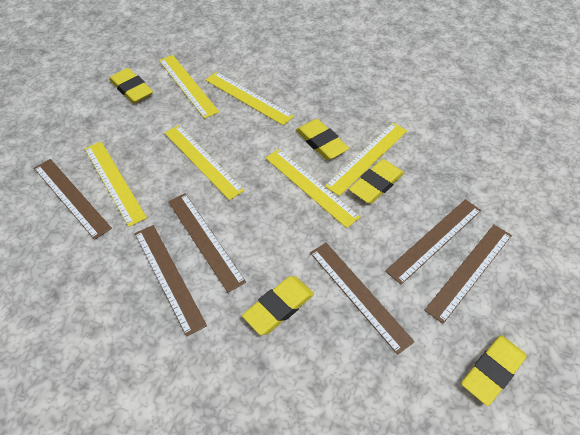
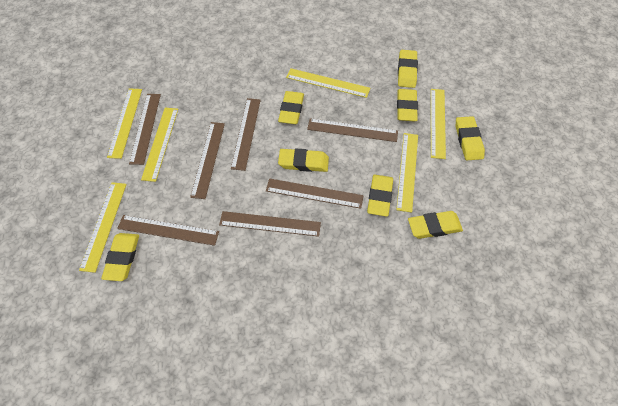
brown ruler: [34,159,112,240] [135,225,207,337] [168,193,246,293] [310,243,415,355] [385,199,481,285] [424,225,512,324] = 6 -> [117,215,219,246] [129,94,161,165] [190,122,225,199] [219,211,321,237] [231,98,261,171] [266,178,364,209] [307,118,398,142] = 7
yellow eraser: [109,68,153,104] [242,276,314,335] [296,119,349,160] [349,159,404,204] [461,335,527,406] = 5 -> [101,233,139,281] [278,91,304,124] [278,149,329,172] [367,175,393,217] [397,89,418,121] [398,50,418,88] [408,211,463,239] [456,116,485,160] = 8

